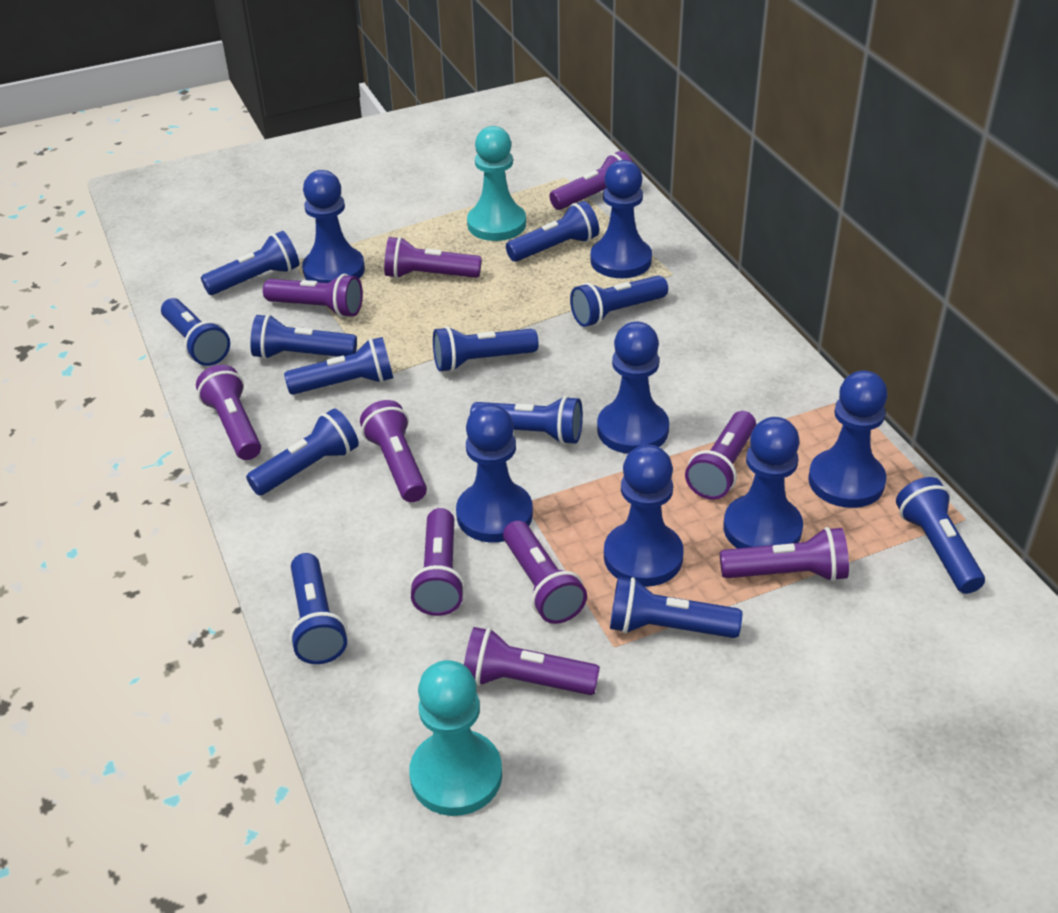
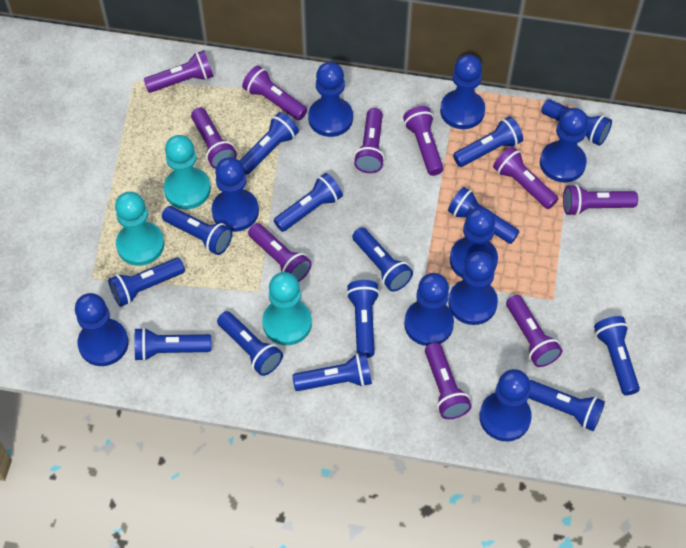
blue flashlight: [161,298,230,366] [201,231,299,295] [246,408,359,496] [250,314,357,359] [284,337,393,395] [289,553,347,664] [433,326,539,372] [470,396,583,445] [506,201,599,262] [570,275,668,327] [610,577,742,638] [896,477,985,594] = 12 -> [108,258,185,307] [134,327,211,361] [162,206,232,255] [217,311,283,376] [239,112,299,175] [274,173,343,232] [292,353,372,391] [346,280,380,358] [352,227,413,292] [448,187,520,244] [453,116,523,167] [528,380,605,431] [541,99,612,146] [594,316,640,395] = 14
blue pawn: [302,170,365,283] [456,404,533,543] [590,160,652,278] [597,322,669,454] [604,444,684,587] [724,417,803,548] [808,371,888,508] = 7 -> [75,293,129,366] [212,157,259,232] [308,62,353,137] [404,273,454,346] [440,54,485,129] [448,251,498,325] [449,207,498,278] [479,369,532,441] [540,108,588,182] = 9
turquoise pawn: [409,660,502,816] [467,126,526,241] = 2 -> [115,192,164,266] [164,135,211,209] [262,272,312,345] = 3

